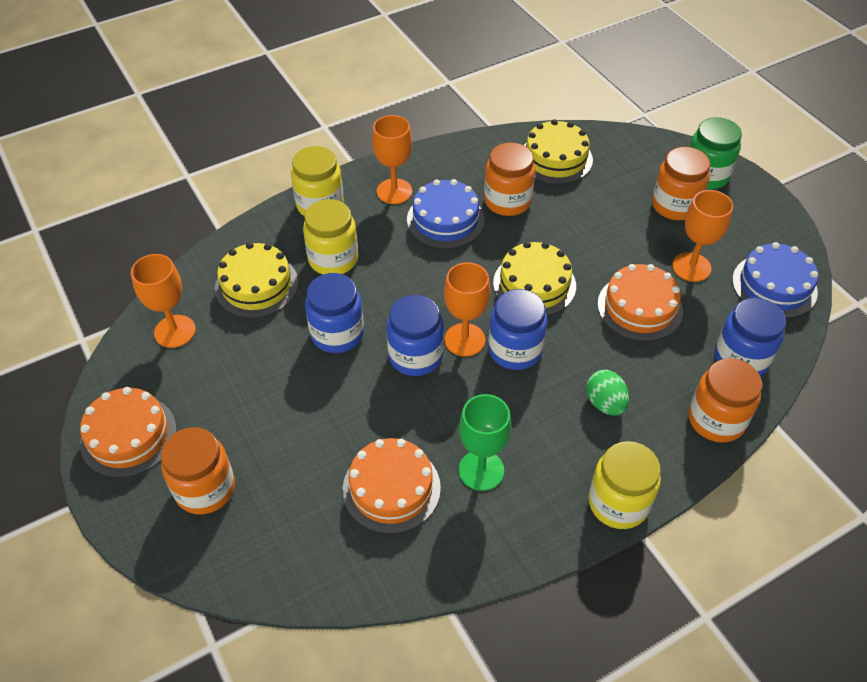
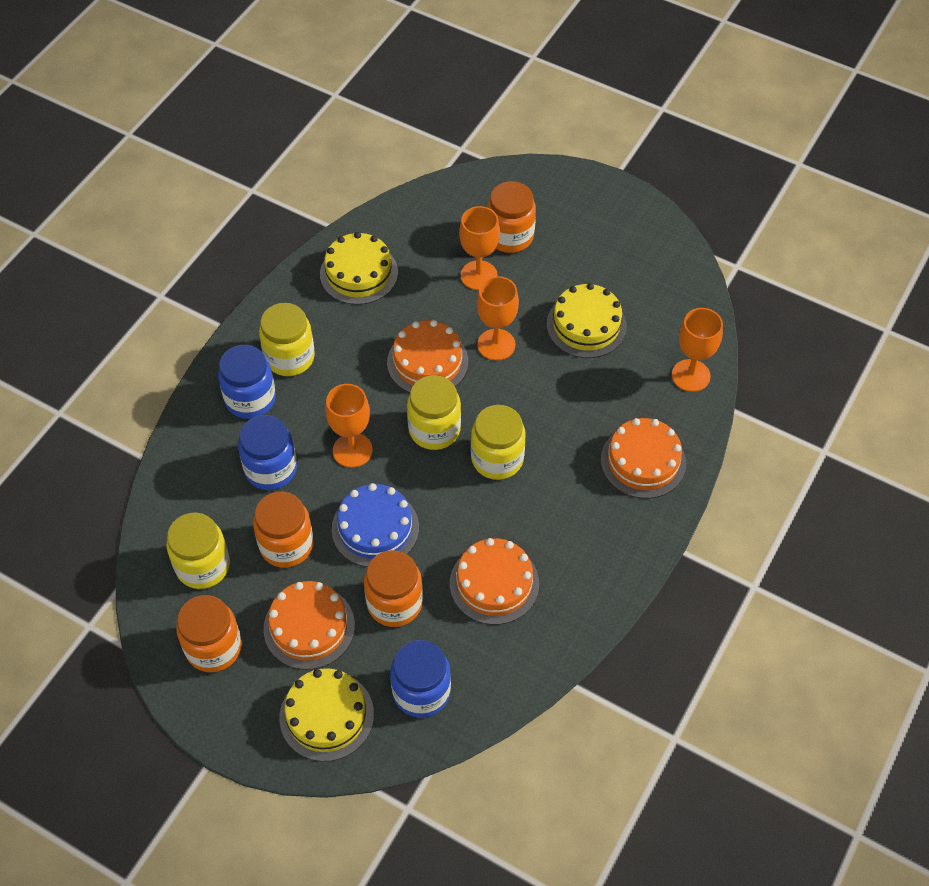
blue cake: [407,179,485,248] [732,242,818,318] = 2 -> [332,483,419,567] = 1
blue jar: [305,273,364,353] [386,295,444,376] [488,289,547,370] [715,298,786,376] = 4 -> [218,345,276,419] [238,415,297,490] [390,640,451,718] = 3
green egg: [586,370,629,416] = 1 -> none = 0
green goblet: [459,394,511,491] = 1 -> none = 0
green jar: [689,117,742,189] = 1 -> none = 0
orange cake: [80,387,177,478] [343,438,441,534] [597,264,683,341] = 3 -> [264,581,355,670] [387,320,468,393] [450,538,539,625] [601,418,686,499] = 4
yellow jar: [291,146,344,216] [303,199,358,275] [589,441,661,529] = 3 -> [166,513,230,589] [259,303,315,376] [407,375,461,450] [471,405,526,480] = 4

